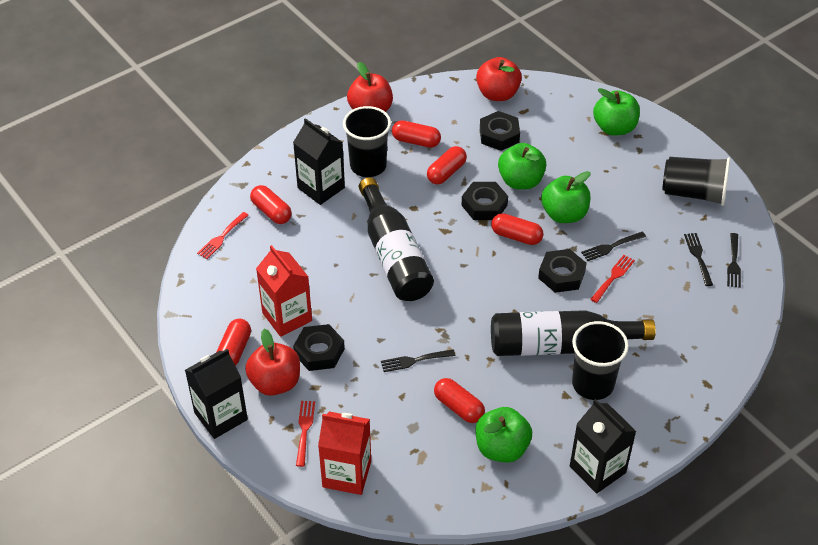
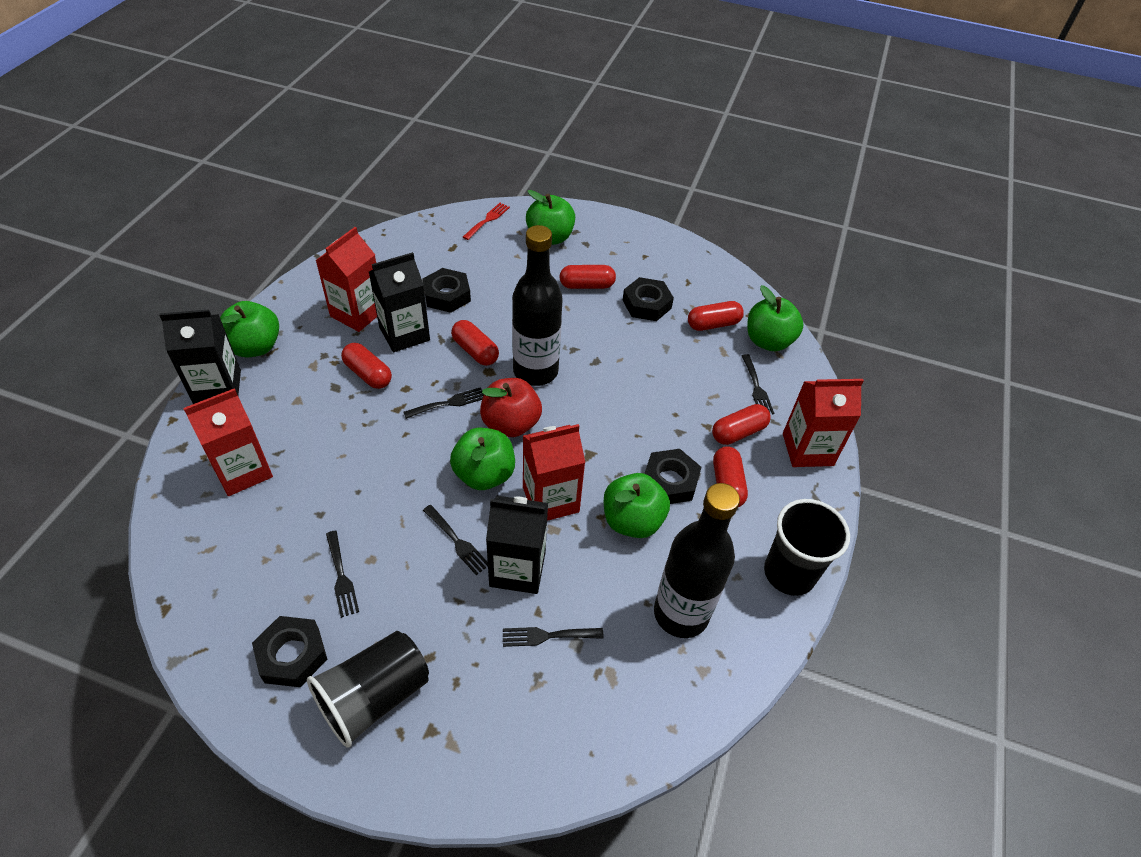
black cup: [343,106,391,177] [572,321,629,400] [663,157,730,206] = 3 -> [307,631,429,748] [764,499,850,596] = 2
black fork: [381,349,455,372] [581,232,646,261] [684,233,713,286] [727,233,741,288] = 4 -> [326,531,359,618] [404,387,484,419] [423,505,488,575] [503,627,604,647] [741,354,774,414] = 5
green apple: [476,407,532,463] [498,143,547,190] [541,171,591,223] [593,88,640,136] = 4 -> [220,301,279,358] [450,428,515,490] [526,190,575,245] [604,473,670,538] [747,285,803,351] = 5
red apple: [245,329,300,396] [347,62,393,112] [476,57,522,101] = 3 -> [480,378,542,437] = 1
red carton: [256,245,312,337] [318,411,371,495] = 2 -> [183,388,273,496] [316,227,377,332] [523,424,585,521] [783,379,864,467] = 4
red fork: [197,212,249,259] [296,401,315,467] [590,255,635,303] = 3 -> [463,203,510,240] = 1

